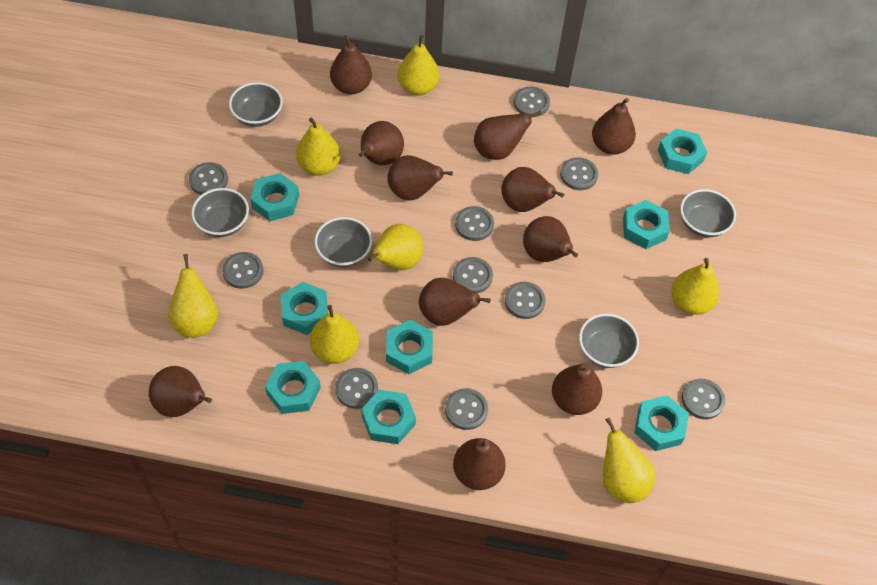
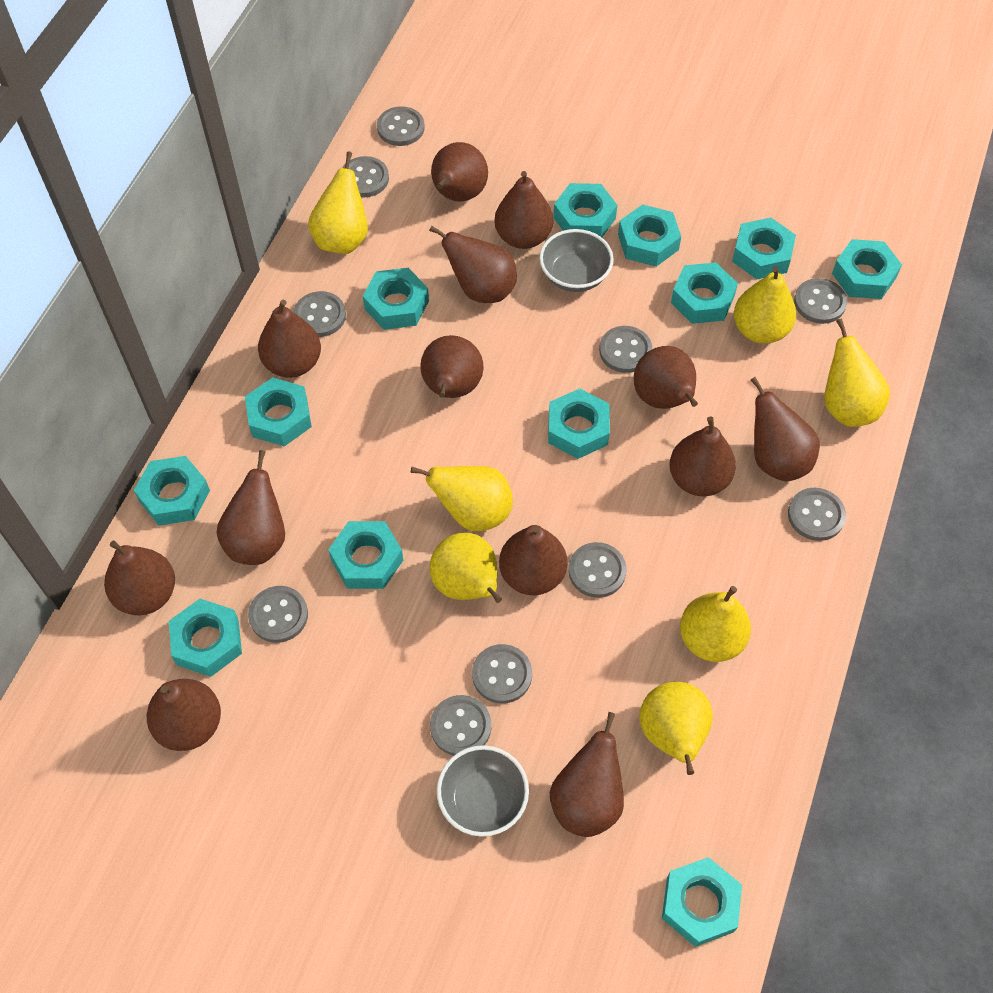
brown pear: [149,366,212,417] [330,35,372,95] [359,121,404,165] [387,155,453,200] [419,278,491,326] [453,438,506,490] [474,110,542,160] [501,167,564,212] [523,216,578,262] [552,363,602,415] [592,98,636,155] = 11 -> [104,541,175,615] [147,679,221,751] [217,450,285,565] [258,300,321,378] [420,335,483,398] [429,225,517,303] [431,142,488,201] [495,171,553,249] [499,525,567,595] [550,712,624,837] [634,346,698,409] [669,416,736,496] [750,377,820,481] = 13
grey bowl: [191,188,249,237] [229,82,283,127] [314,217,372,267] [579,313,639,368] [680,189,736,237] = 5 -> [437,745,529,837] [539,229,614,292] = 2
turquoise nut: [250,173,299,221] [265,361,321,414] [281,282,328,335] [361,390,416,444] [386,319,433,374] [623,200,670,249] [634,395,689,451] [658,128,707,174] = 8 -> [134,456,210,526] [169,599,242,677] [245,377,312,446] [328,521,403,589] [363,268,429,330] [548,388,610,459] [553,183,617,237] [618,204,681,267] [662,857,742,947] [671,262,738,324] [732,217,796,279] [832,239,902,299] = 12

